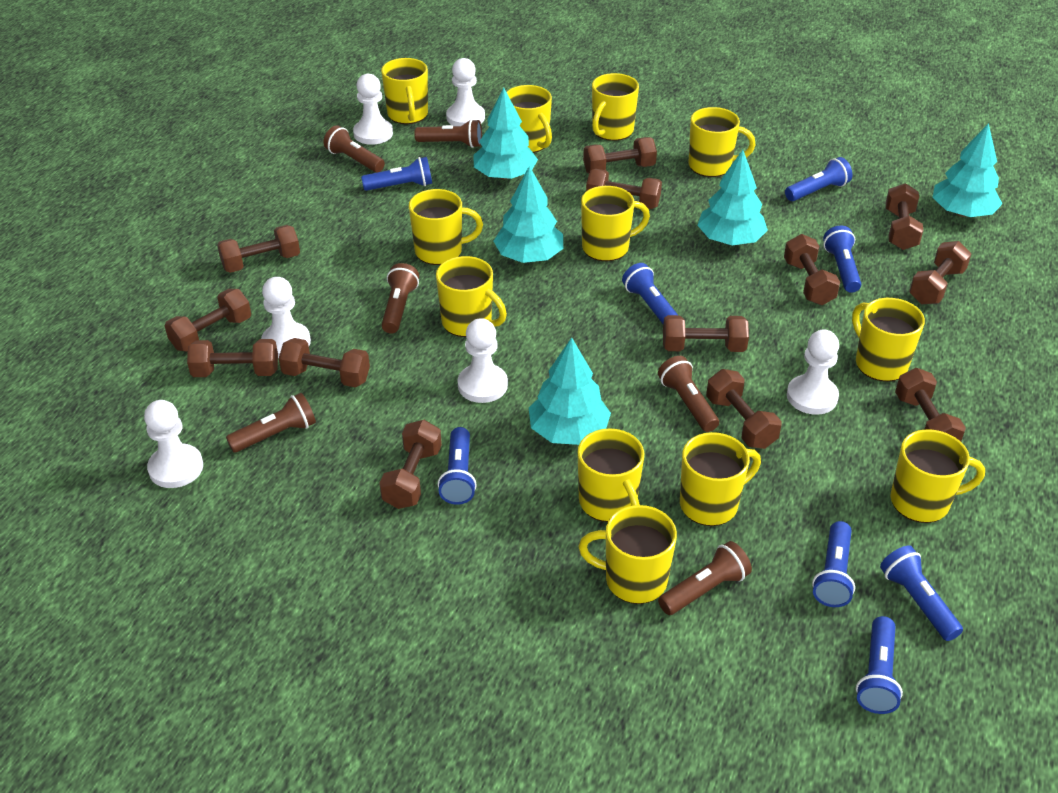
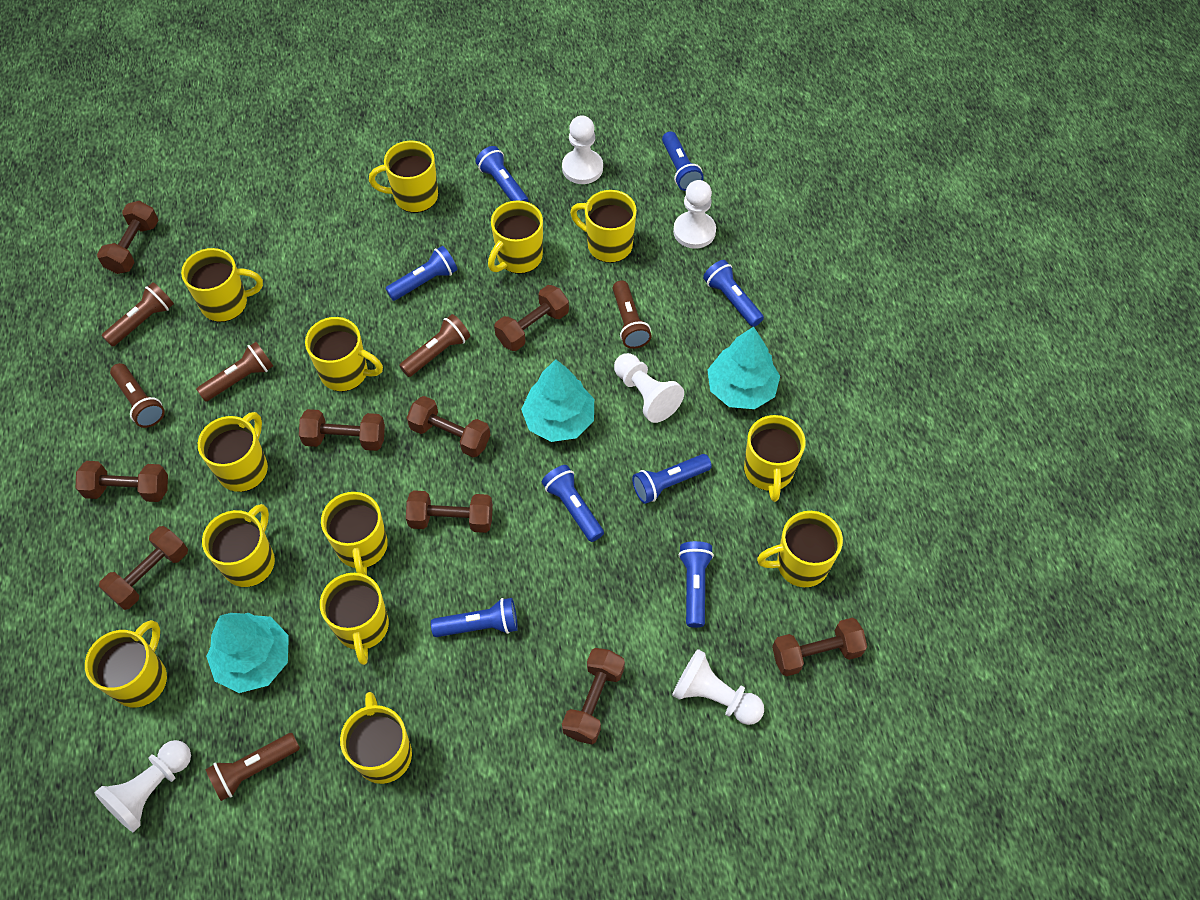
brown dumbbell: [164,289,251,352] [187,339,278,377] [217,225,300,273] [279,338,370,387] [379,420,442,509] [583,137,657,173] [586,169,662,209] [663,315,749,352] [706,369,782,449] [784,234,840,305] [886,183,923,250] [895,368,966,441] [909,241,971,304] = 13 -> [76,461,168,502] [97,201,159,274] [99,526,188,610] [299,409,385,451] [406,490,493,533] [407,396,490,458] [494,285,569,351] [562,648,625,744] [772,618,867,676] = 9
turquoise tree: [474,88,538,180] [494,166,563,263] [529,337,611,445] [697,150,768,245] [932,123,1002,217] = 5 -> [206,613,289,693] [521,359,594,442] [707,326,780,409] = 3
white pawn: [144,400,203,488] [261,277,311,359] [353,74,393,145] [446,58,485,126] [458,318,508,403] [787,330,839,415] = 6 -> [95,740,191,832] [562,115,603,184] [614,353,684,423] [672,649,764,725] [673,180,716,249] = 5
yellow mug: [381,58,428,124] [409,189,483,265] [436,256,507,337] [507,85,552,153] [578,428,644,522] [578,505,677,604] [581,186,650,261] [592,73,639,141] [680,432,761,526] [688,107,755,177] [852,298,925,382] [891,429,985,523] = 12 -> [85,620,167,708] [181,248,263,322] [198,412,268,492] [202,504,275,587] [305,317,383,392] [320,573,389,665] [321,492,388,575] [340,692,412,784] [369,141,438,213] [488,200,543,274] [570,190,637,263] [744,415,806,502] [757,511,843,587] = 13

